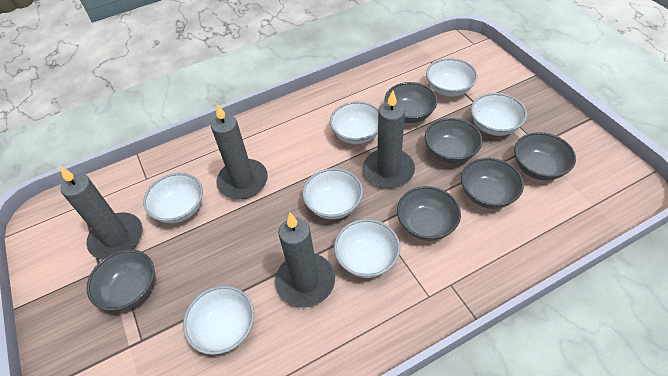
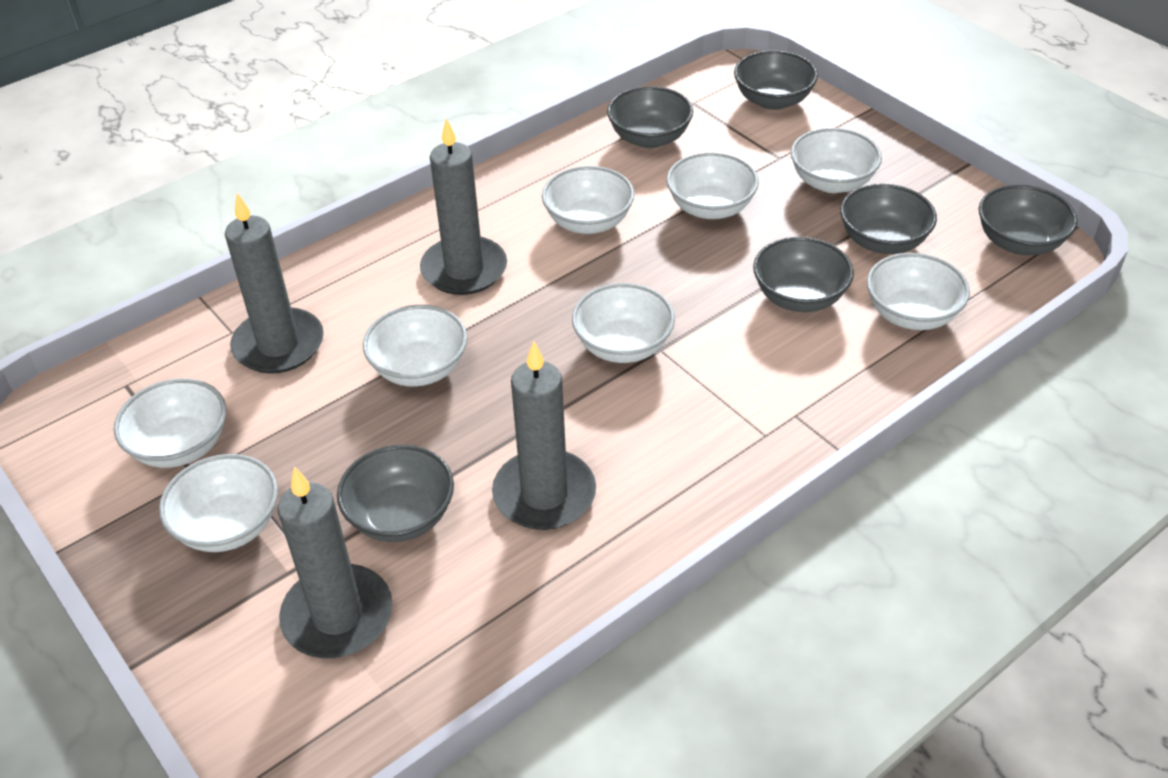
white bowl: [143,173,203,223] [183,286,254,355] [302,168,363,219] [330,101,379,144] [334,219,400,278] [426,58,478,97] [471,93,527,136] = 7 -> [114,379,226,468] [159,454,278,552] [363,305,467,386] [542,166,635,234] [572,283,675,363] [666,152,759,219] [791,128,882,193] [867,253,970,330] = 8

